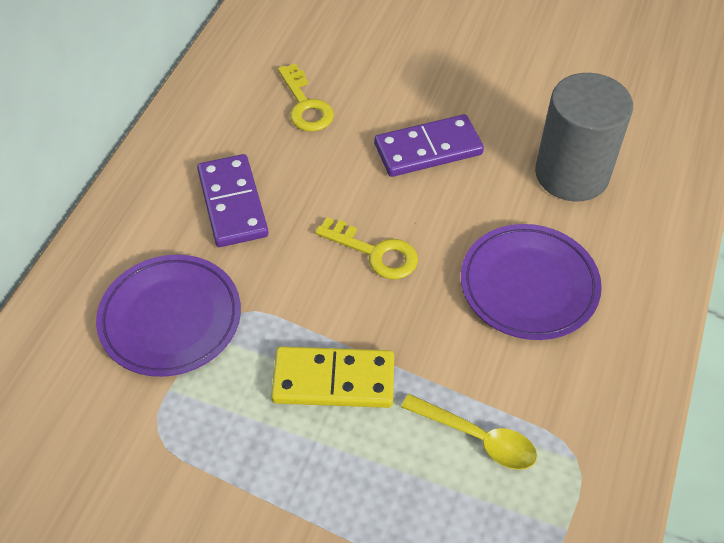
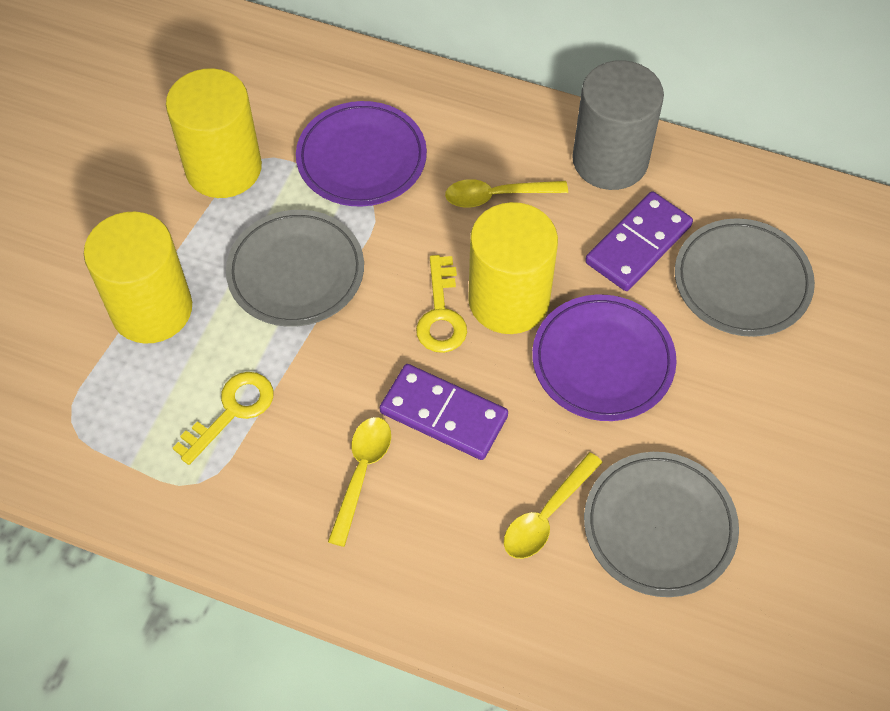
grey plate: none = 0 -> [226,210,364,327] [584,452,739,597] [675,218,815,337] = 3
yellow cylinder: none = 0 -> [84,212,192,344] [166,68,262,198] [468,202,558,334] = 3
yellow domino: [271,346,394,408] = 1 -> none = 0
yellow spoon: [401,394,537,470] = 1 -> [328,417,391,547] [445,179,568,207] [504,452,603,559] = 3

